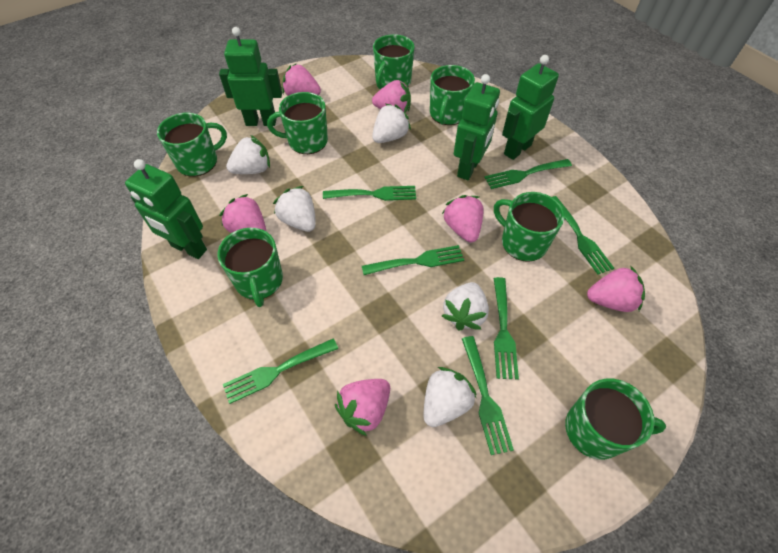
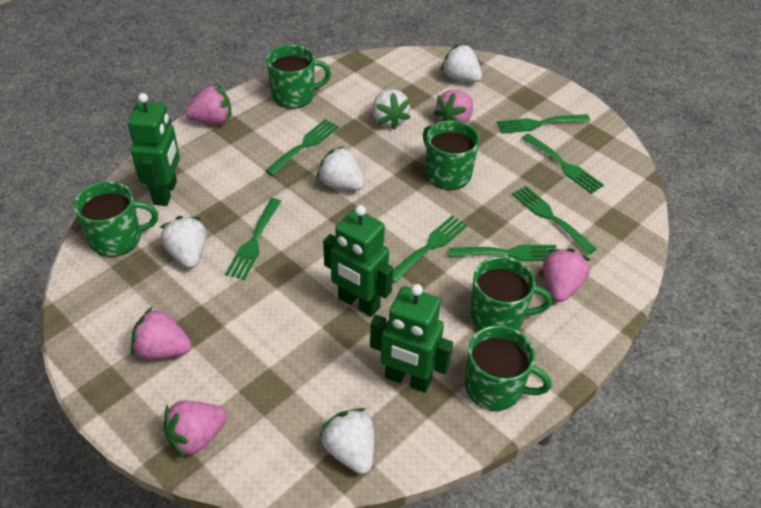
green mug: [157,113,227,177] [217,228,283,307] [267,92,328,154] [373,34,415,89] [430,65,475,125] [494,192,565,262] [565,378,666,460] = 7 -> [74,181,158,257] [266,45,331,109] [423,121,480,190] [465,325,551,411] [470,257,552,330] = 5
green robot: [125,159,207,259] [219,27,282,126] [454,74,500,180] [502,55,559,160] = 4 -> [128,93,180,206] [323,205,393,317] [370,284,453,393] = 3
pink strawberry: [219,194,266,233] [282,63,321,96] [335,379,390,436] [372,80,411,113] [442,195,484,242] [587,265,645,312] = 6 -> [131,307,191,359] [164,400,228,459] [185,85,231,125] [434,90,473,123] [543,248,590,302] = 5

